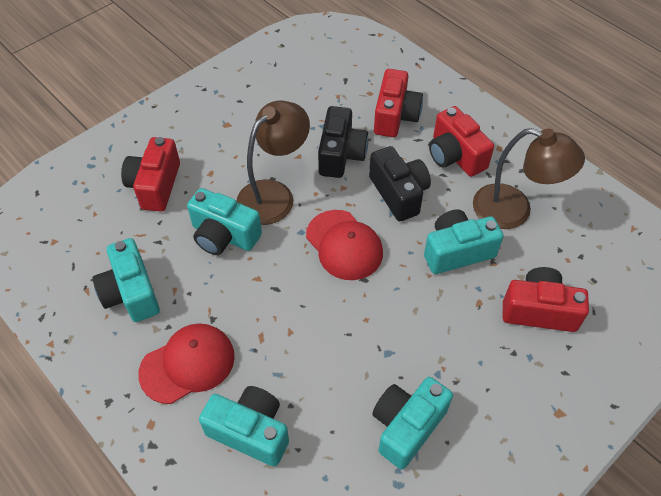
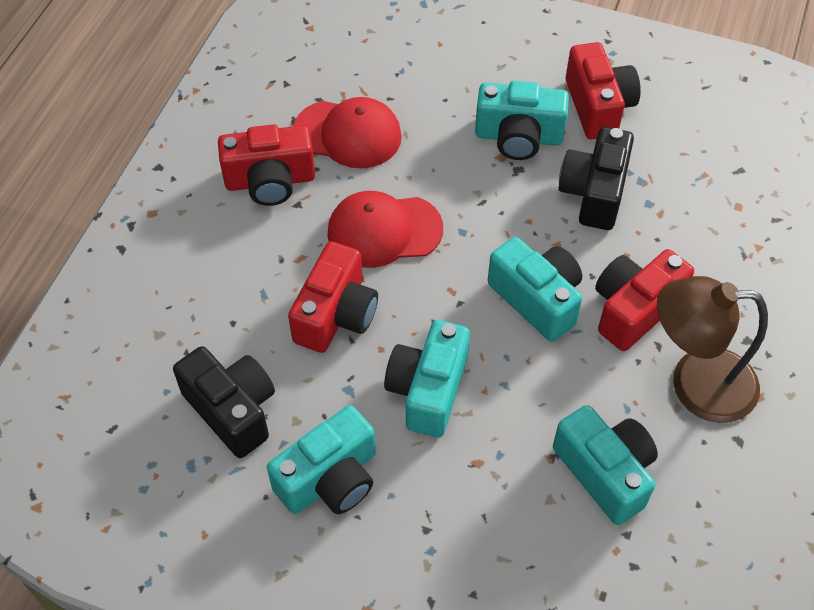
brown lamp: [237,101,310,225] [473,128,585,229] = 2 -> [657,276,768,423] = 1

